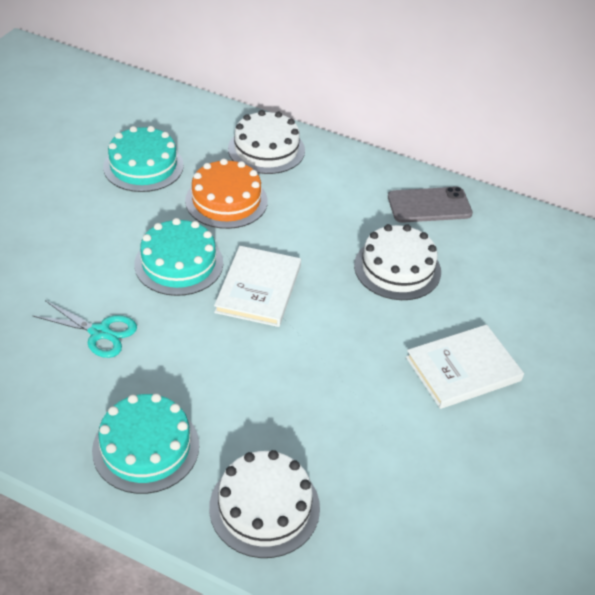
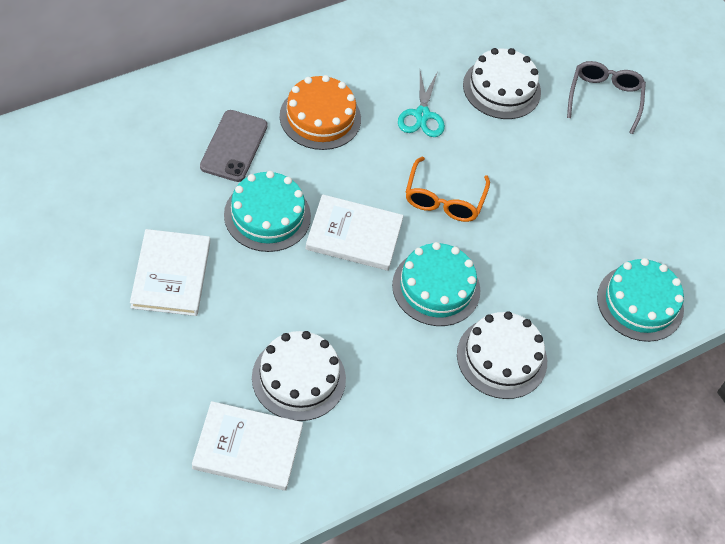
grey glasses: none = 0 -> [567,61,646,134] = 1
orange glasses: none = 0 -> [406,157,490,222] = 1
white book: [214,246,301,327] [406,324,524,409] = 2 -> [130,229,210,316] [192,401,303,491] [305,194,404,271] = 3

